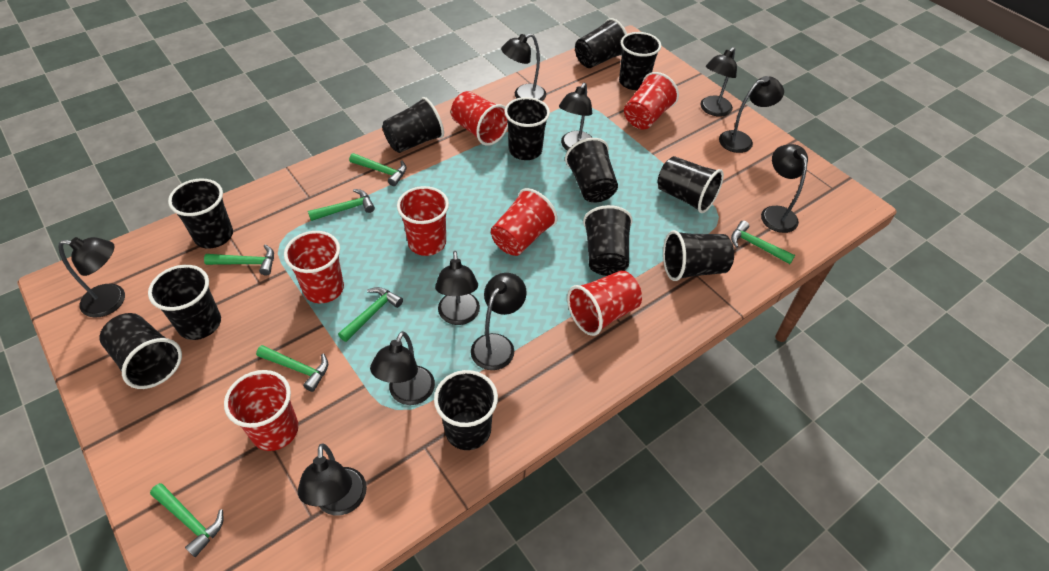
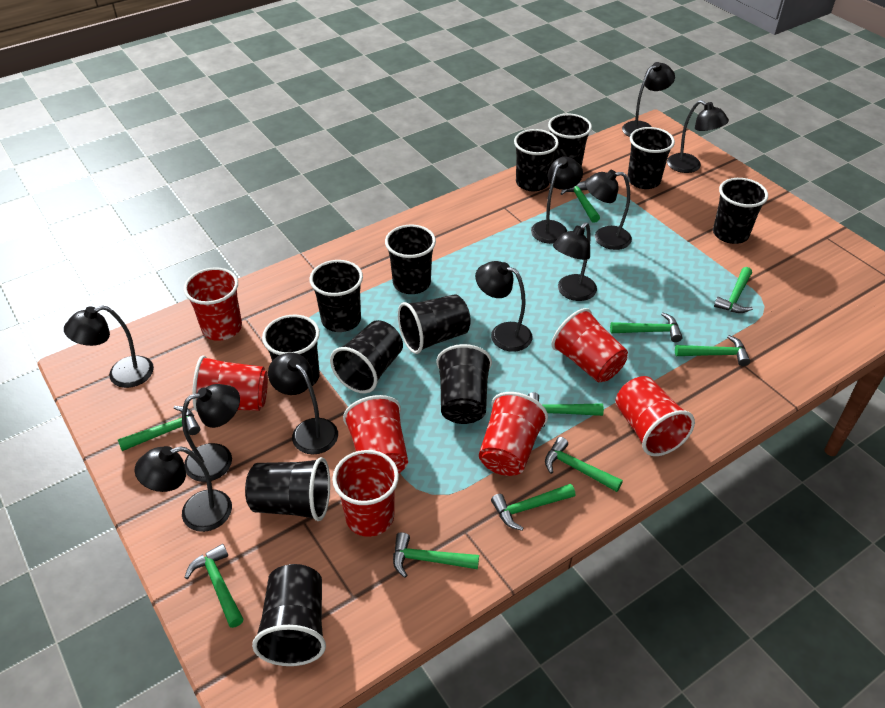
green hammer: [150,483,223,557] [204,245,274,276] [256,345,328,392] [308,189,375,221] [338,287,403,342] [349,153,407,186] [731,220,795,264] = 7 -> [118,406,200,451] [184,544,243,628] [393,532,479,578] [491,484,575,531] [528,392,604,427] [545,437,623,492] [560,181,600,223] [610,313,682,342] [675,335,750,366] [714,267,753,313] = 10

